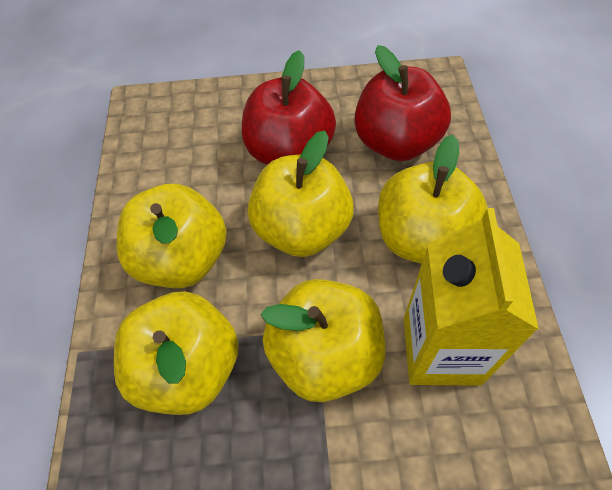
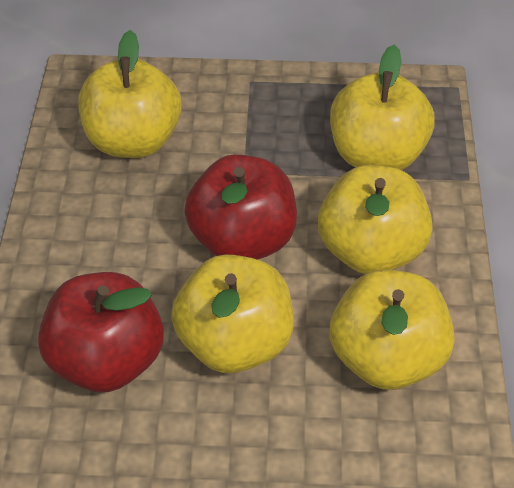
yellow carton: [404,208,539,385] = 1 -> none = 0

